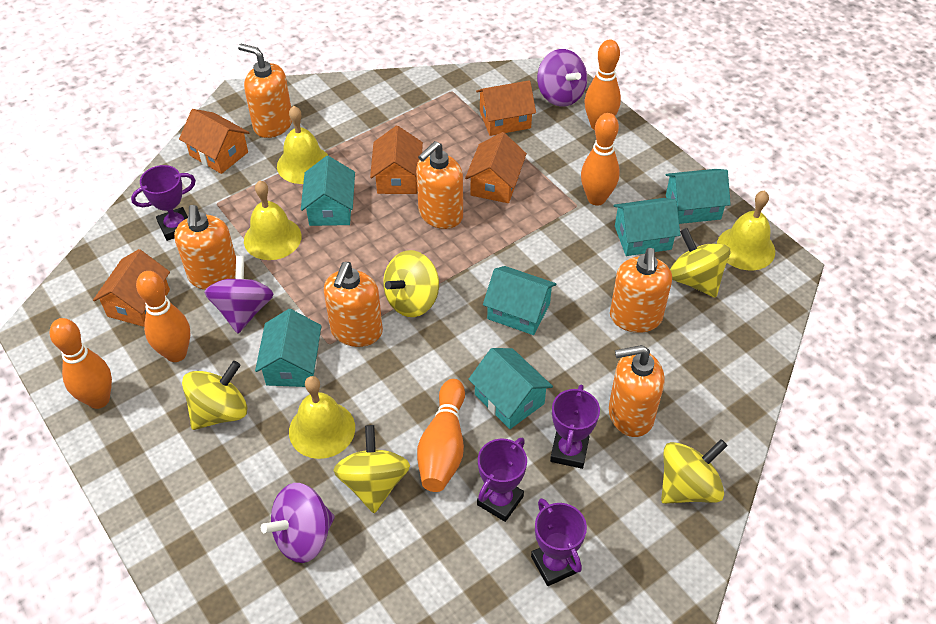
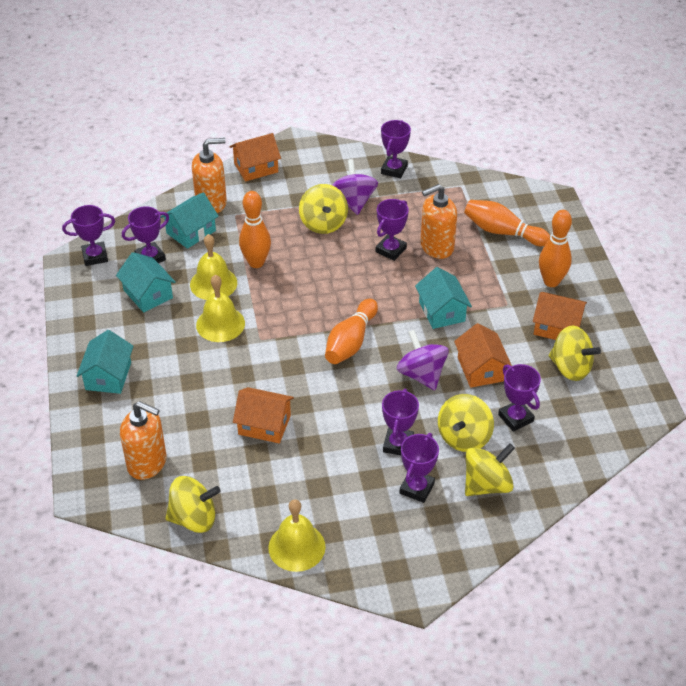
orange bowling pin: [50,318,112,409] [136,271,190,362] [417,379,465,492] [581,113,620,206] [585,39,621,130] = 5 -> [239,191,271,268] [325,299,378,364] [464,200,550,246] [539,210,572,287] = 4
orange house: [93,249,170,327] [179,109,250,174] [370,126,423,194] [465,132,527,203] [476,80,536,136] = 5 -> [230,133,281,182] [233,387,294,443] [454,323,512,388] [533,292,587,340] = 4
orange soap dispenser: [174,205,236,290] [238,44,292,138] [324,262,383,347] [416,141,463,229] [609,345,664,437] [610,248,672,333] = 6 -> [120,401,166,480] [192,138,227,213] [420,184,457,259] = 3
purple spinning top: [204,256,274,333] [261,483,335,563] [537,49,587,107] = 3 -> [332,159,378,215] [397,330,449,390] = 2
purple trophy: [131,165,196,241] [477,438,527,522] [531,498,587,586] [550,385,600,469] = 4 -> [62,205,115,266] [122,206,169,263] [376,199,409,261] [381,120,411,178] [382,388,419,455] [399,433,439,503] [498,364,541,432] = 7
turquoise house: [255,309,322,387] [301,156,355,226] [468,348,553,429] [483,266,556,335] [613,198,680,256] [665,169,731,224] = 6 -> [77,330,134,394] [116,252,176,313] [160,192,219,249] [415,267,472,329] = 4
yellow bell: [244,181,302,260] [277,106,329,184] [289,376,355,459] [717,190,775,270] = 4 -> [190,234,237,300] [196,275,245,342] [268,499,326,572] = 3

